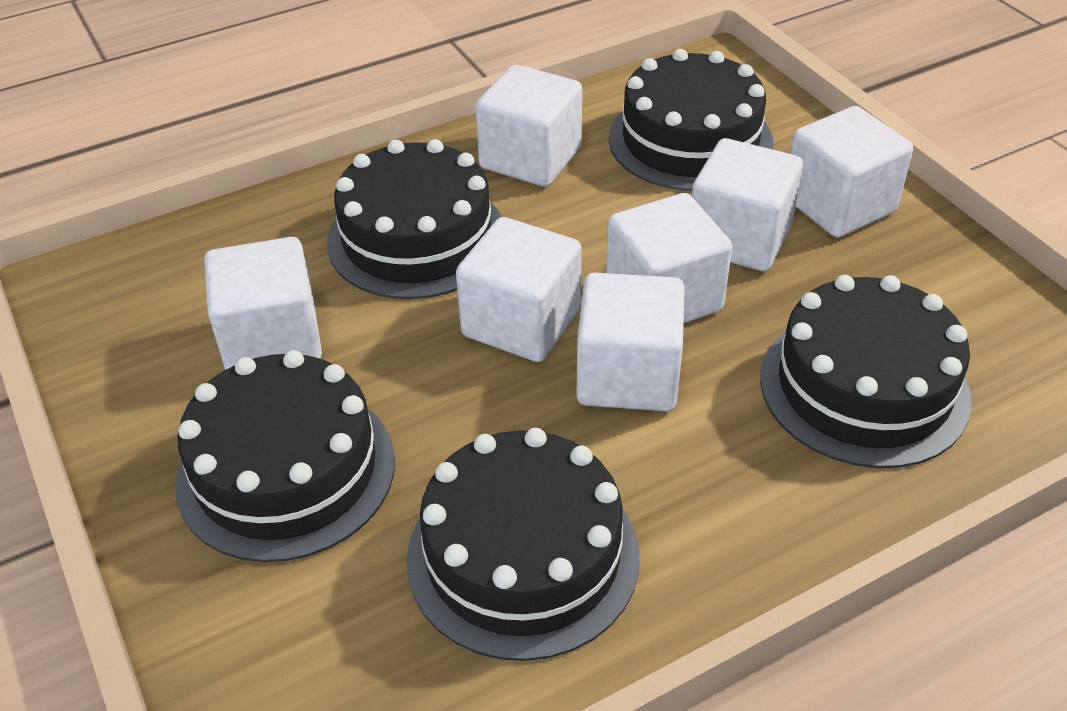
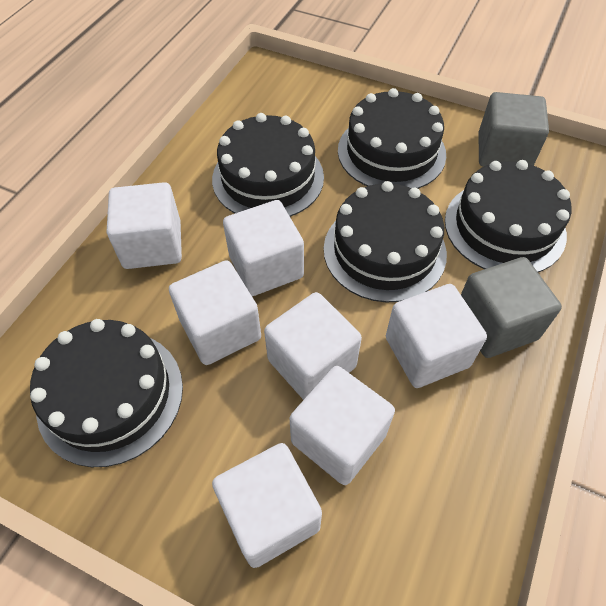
grey cube: none = 0 -> [461,257,562,358] [478,92,549,167] = 2

